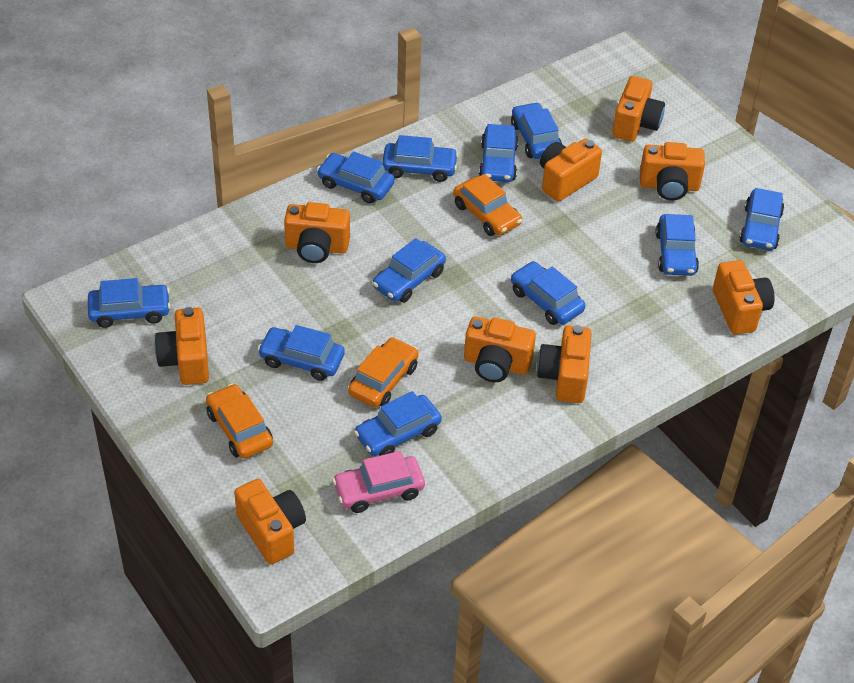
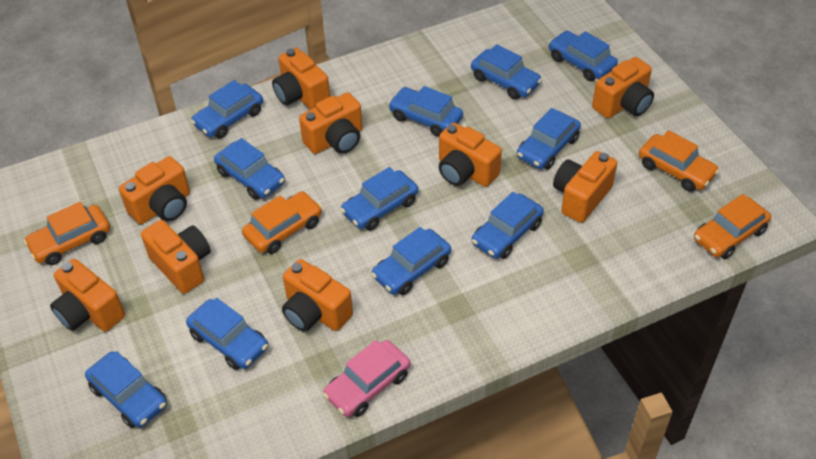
orange car: [206,384,273,459] [348,337,419,408] [453,174,522,236] = 3 -> [24,202,110,265] [242,191,322,254] [639,130,719,192] [694,194,771,259] = 4

